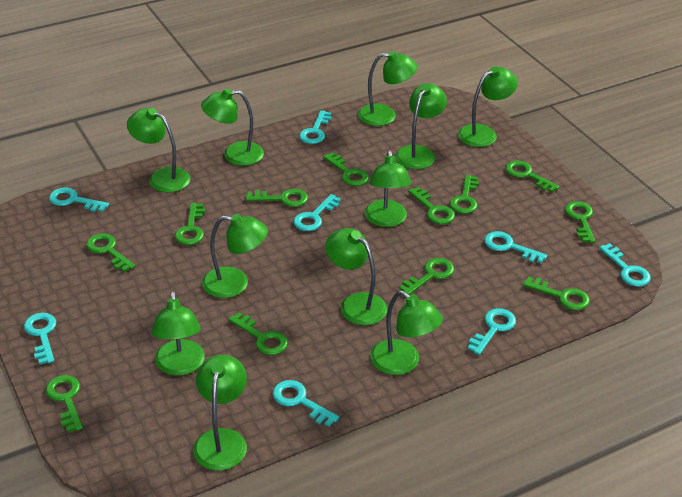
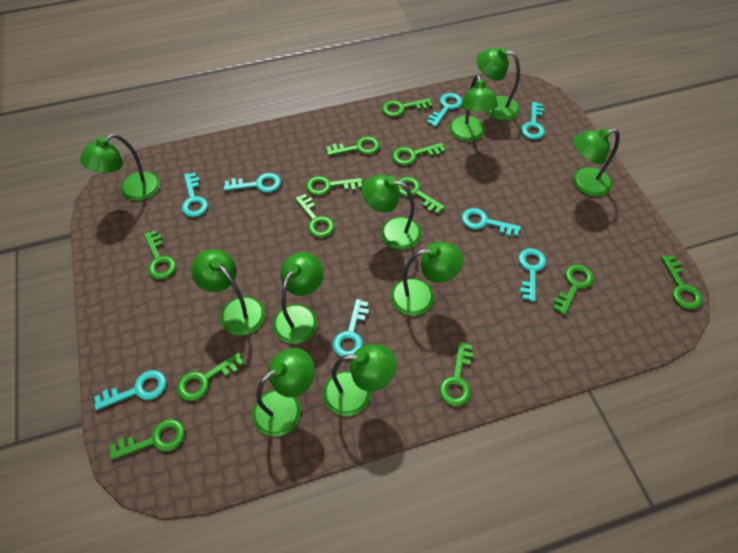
green lamp: [127,108,191,192] [152,291,205,376] [193,355,247,470] [201,89,264,166] [202,214,268,298] [325,228,387,325] [358,51,418,126] [365,150,411,227] [370,291,443,375] [396,83,447,169] [458,66,518,147] = 11 -> [80,134,160,201] [191,249,265,336] [252,348,315,437] [273,252,324,344] [323,344,397,416] [361,174,421,250] [391,242,463,316] [449,75,498,142] [476,47,520,121] [573,128,620,197] = 10

